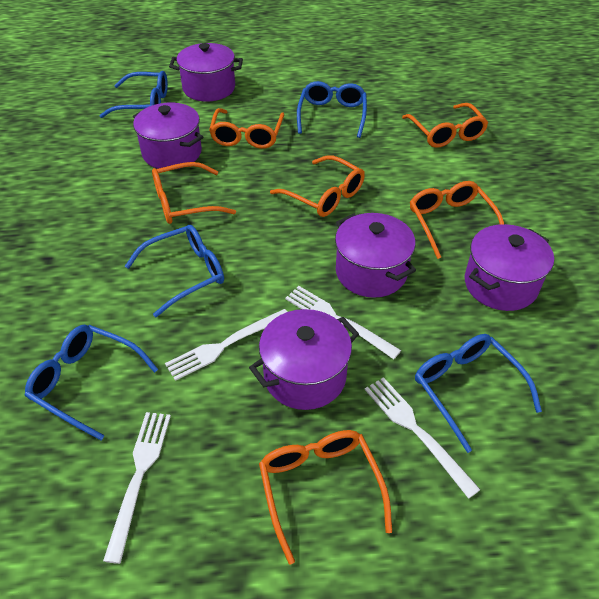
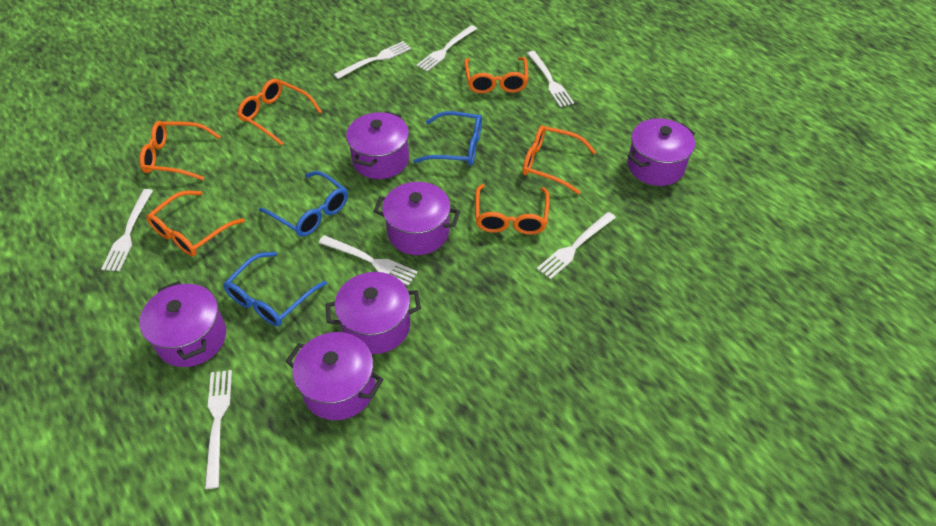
blue glasses: [24,325,158,440] [99,71,168,118] [125,225,224,317] [297,81,367,138] [415,334,542,453] = 5 -> [223,252,327,326] [259,171,348,237] [413,111,482,166] = 3
purple pot: [133,103,203,169] [169,43,243,102] [249,309,359,410] [335,213,416,298] [465,224,554,311] = 5 -> [139,281,226,367] [285,332,384,420] [325,272,421,354] [346,111,409,179] [374,182,460,255] [627,118,695,186] = 6
white fork: [103,412,171,564] [165,309,287,381] [285,286,401,359] [365,377,481,499] = 4 -> [101,189,153,271] [205,370,232,489] [319,235,418,286] [334,41,411,79] [416,25,477,72] [527,51,574,107] [537,212,616,279] = 7

